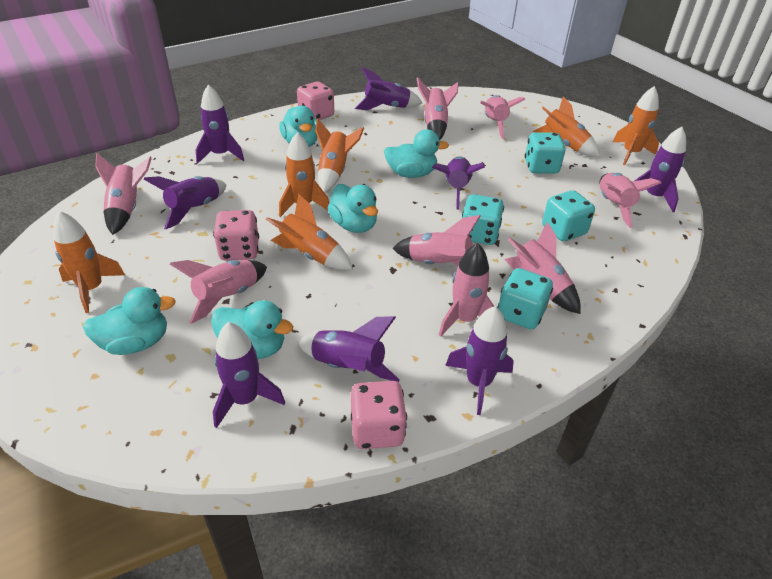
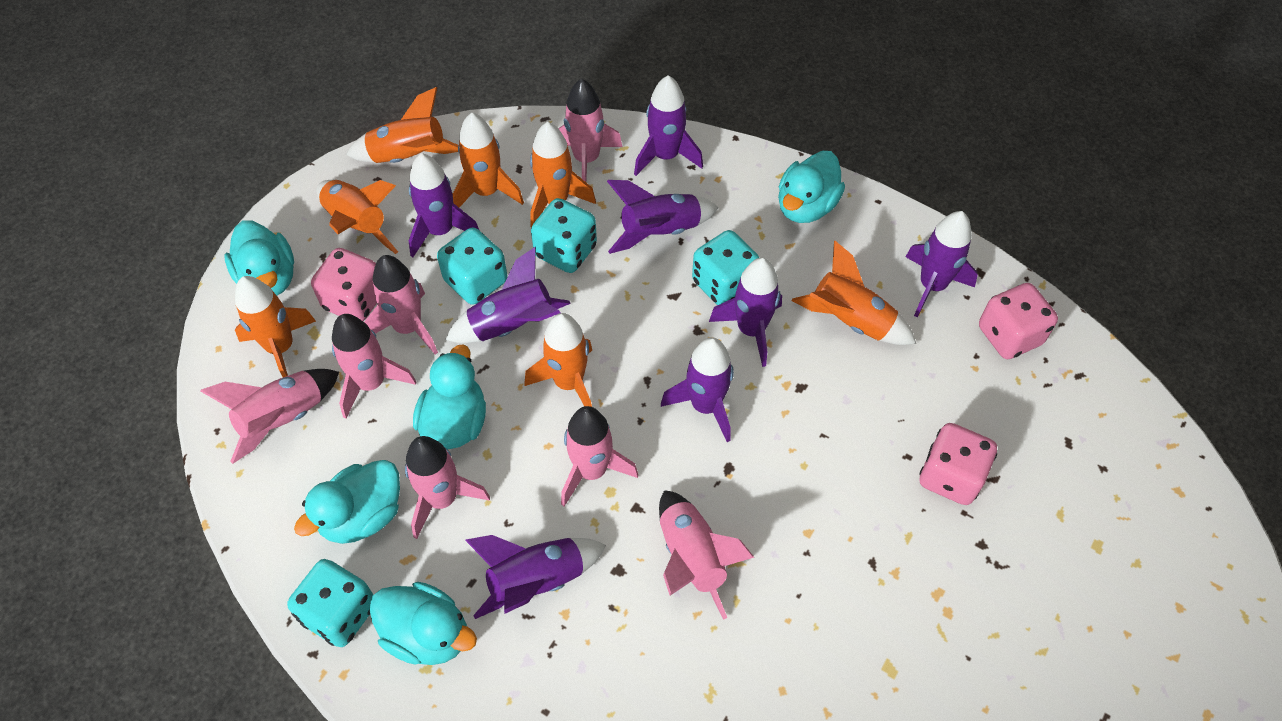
orange rocket: [53,211,125,313] [265,194,353,270] [279,132,329,217] [315,118,364,193] [533,96,600,157] [613,86,659,165] = 6 -> [235,276,316,377] [317,180,398,254] [346,87,459,163] [453,113,524,208] [524,313,592,407] [530,122,596,228] [792,241,916,345] = 7
pink rocket: [95,153,152,235] [170,260,267,324] [392,215,481,266] [417,78,459,140] [439,243,494,337] [480,95,525,139] [504,222,580,314] [600,173,661,228] = 8 -> [200,369,339,464] [332,314,416,419] [364,255,438,355] [405,436,490,539] [558,79,622,182] [561,406,638,506] [659,490,754,620] = 7

